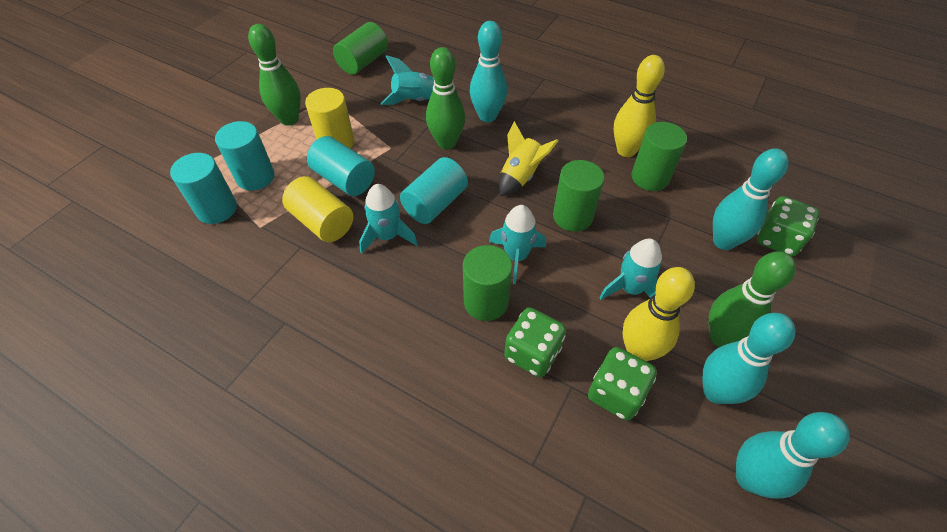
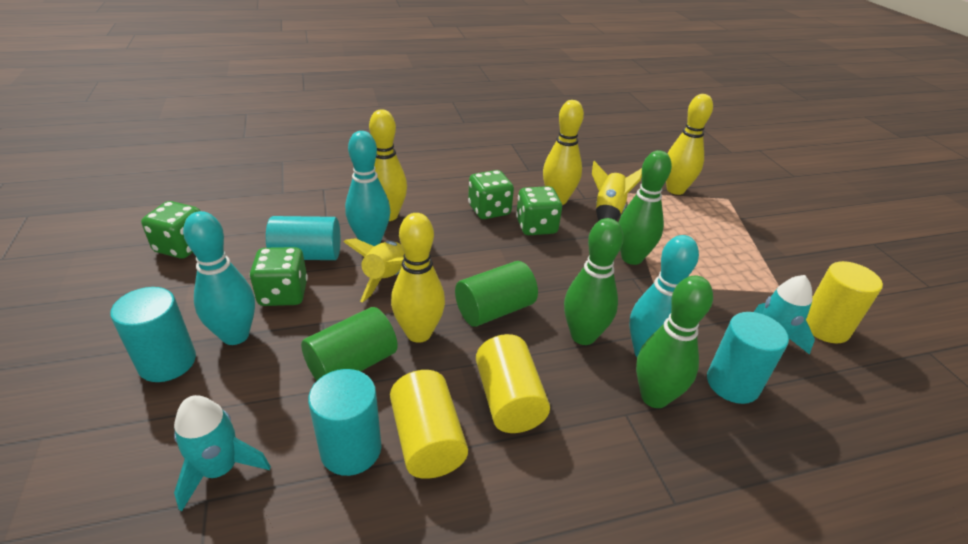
green cylinder: [333,22,388,75] [463,245,512,321] [553,160,604,232] [631,122,687,191] = 4 -> [301,307,398,381] [455,261,538,327] = 2
green dice: [504,307,566,377] [588,347,657,421] [757,196,819,256] = 3 -> [141,201,200,258] [250,247,308,306] [468,170,514,219] [516,186,562,235] = 4
turquoise bowling pin: [470,21,507,122] [702,313,796,404] [713,148,789,250] [736,412,850,499] = 4 -> [183,211,255,345] [345,131,391,246] [629,235,699,357] = 3
turquoise rocket: [359,184,418,254] [380,55,434,105] [489,205,546,284] [599,239,662,300] = 4 -> [174,395,271,511] [754,275,815,355] = 2
yellow bowling pin: [614,55,665,157] [622,267,695,361] = 2 -> [369,109,407,221] [391,213,445,343] [543,100,584,205] [666,94,713,195] = 4
yellow cylinder: [282,176,353,242] [305,88,354,149] = 2 -> [390,370,468,479] [476,334,550,433] [806,261,883,343] = 3
yellow rocket: [499,121,559,196] = 1 -> [343,238,404,303] [592,161,642,221] = 2

